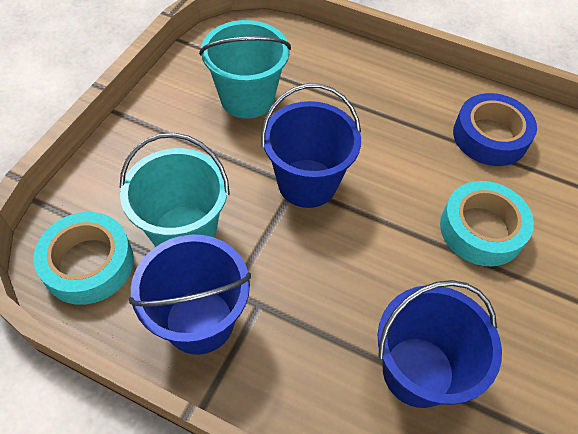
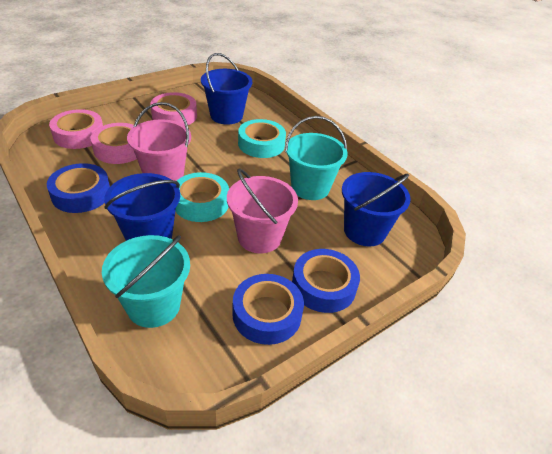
blue tape: [453,93,537,166] = 1 -> [47,163,110,213] [232,274,304,345] [292,249,360,313] = 3
pink bucket: none = 0 -> [127,102,191,181] [227,168,298,254] = 2
pink tape: none = 0 -> [49,109,103,149] [91,123,137,164] [150,92,197,125] = 3

